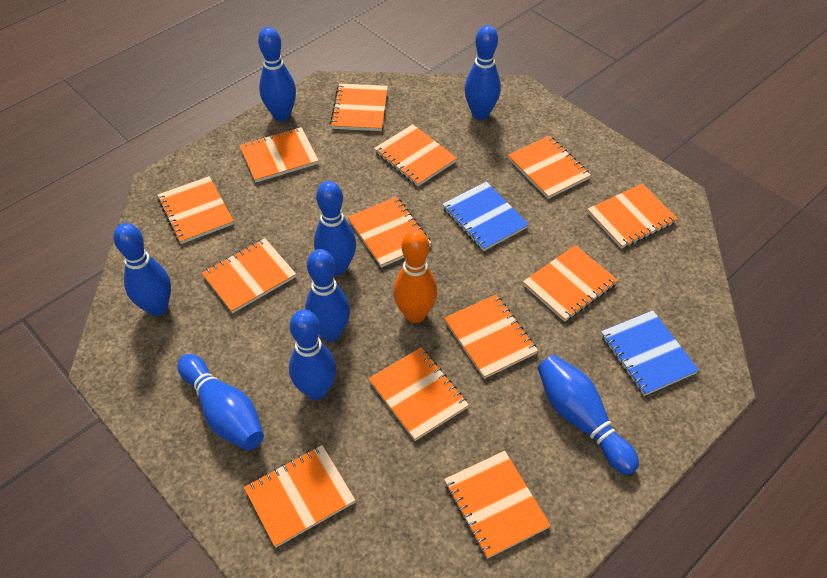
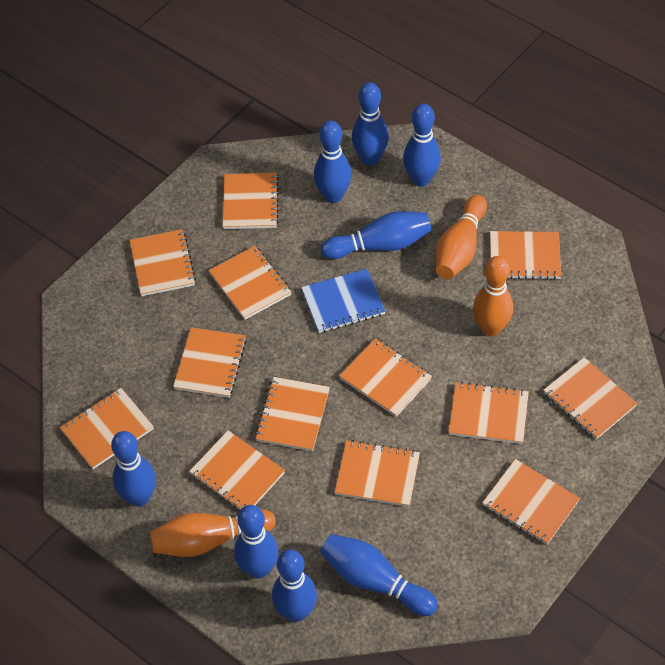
blue notebook: [442,182,529,251] [601,310,699,396] = 2 -> [301,269,386,333] = 1
orange bowling pin: [393,230,437,323] = 1 -> [150,509,276,557] [436,195,487,279] [473,256,513,336] = 3

